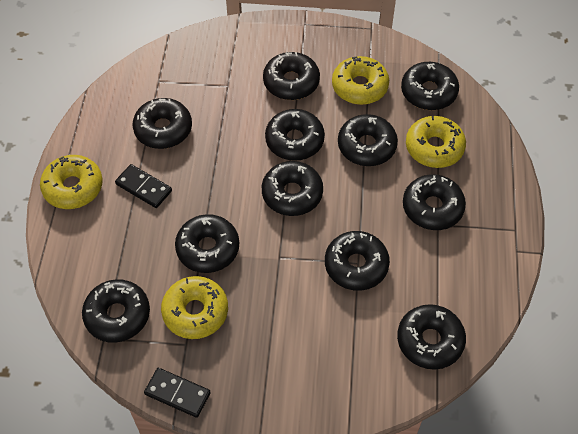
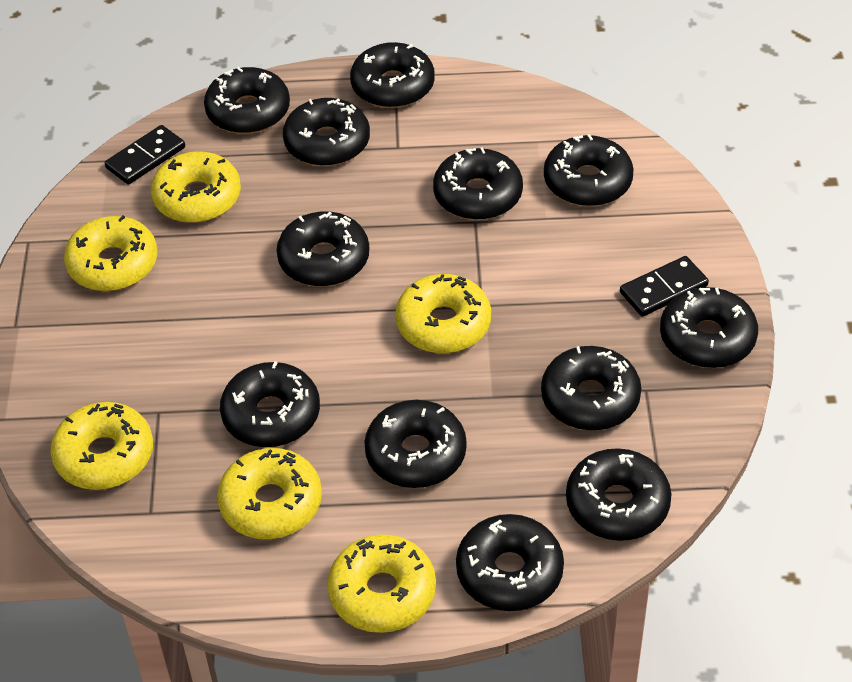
black donut: [82,279,150,343] [133,98,192,149] [175,214,239,273] [262,161,323,216] [263,52,320,100] [265,109,325,161] [325,231,390,291] [338,114,398,166] [397,304,466,370] [401,62,459,110] [403,174,466,230] = 11 -> [204,67,290,134] [220,361,320,447] [276,211,369,287] [283,98,370,166] [350,42,435,108] [364,400,467,488] [433,147,523,220] [456,514,564,611] [541,346,641,431] [544,134,634,206] [566,448,671,541] [660,287,758,368] = 12
yellow donut: [40,155,103,209] [161,276,228,339] [332,56,389,105] [406,116,466,168] = 4 -> [50,402,153,490] [64,215,157,291] [151,151,241,223] [217,448,322,539] [327,534,436,633] [395,274,491,353] = 6

